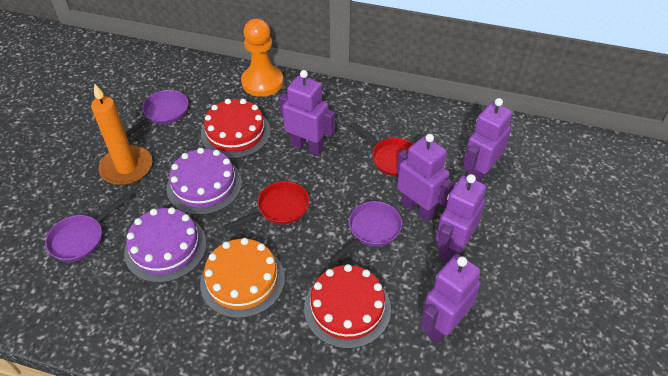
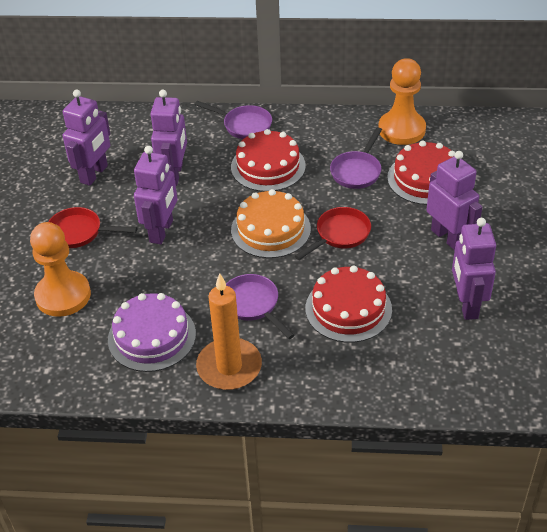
orange pawn: [241,19,284,97] = 1 -> [30,222,91,317] [378,58,426,145] = 2
purple cake: [124,207,207,283] [167,148,242,215] = 2 -> [108,293,196,372] = 1
red cake: [201,99,270,159] [304,264,391,349] = 2 -> [231,129,306,192] [305,265,392,343] [387,141,455,205] = 3

